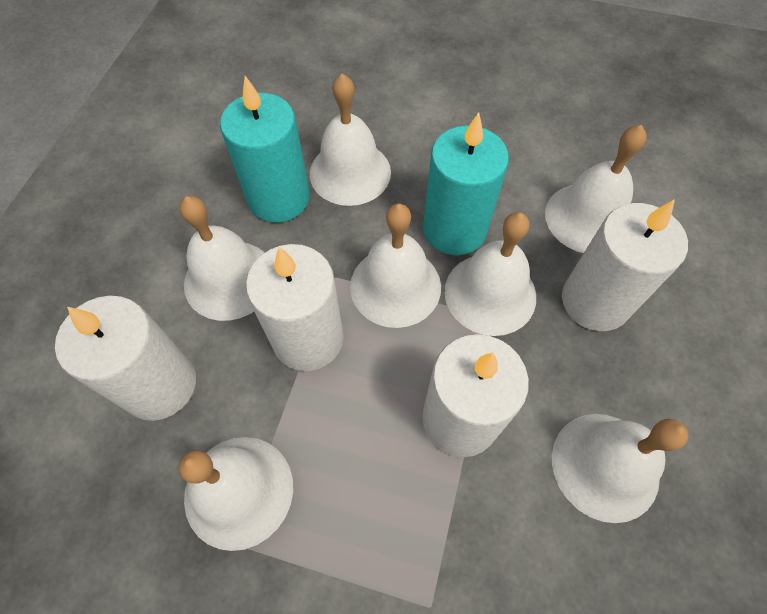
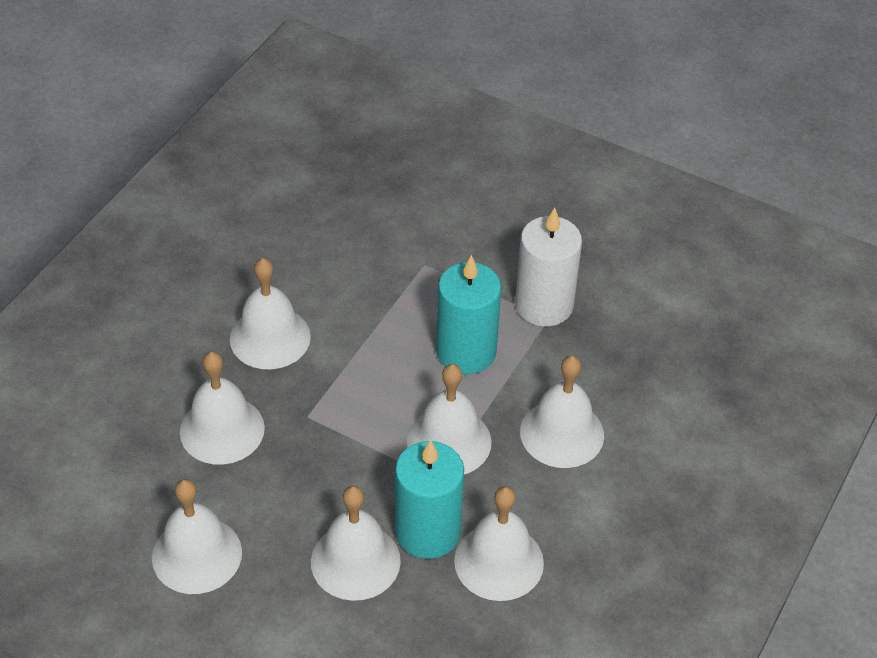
white candle: [55,296,196,421] [246,244,344,371] [422,334,529,457] [562,199,688,331] = 4 -> [515,208,582,327] = 1

